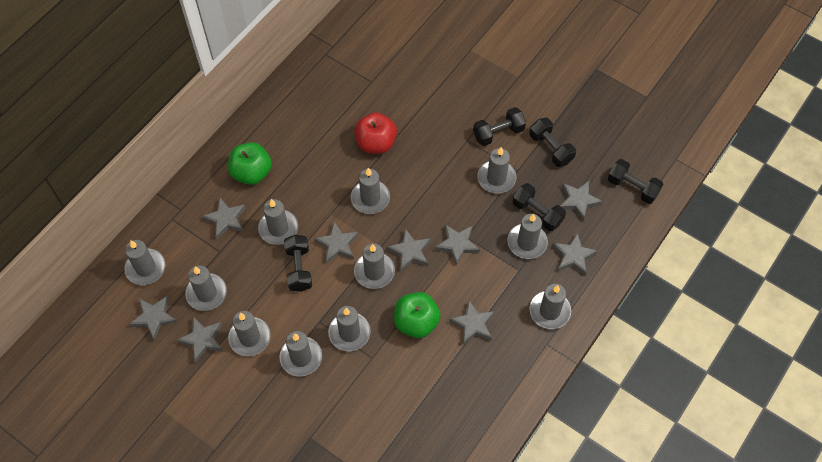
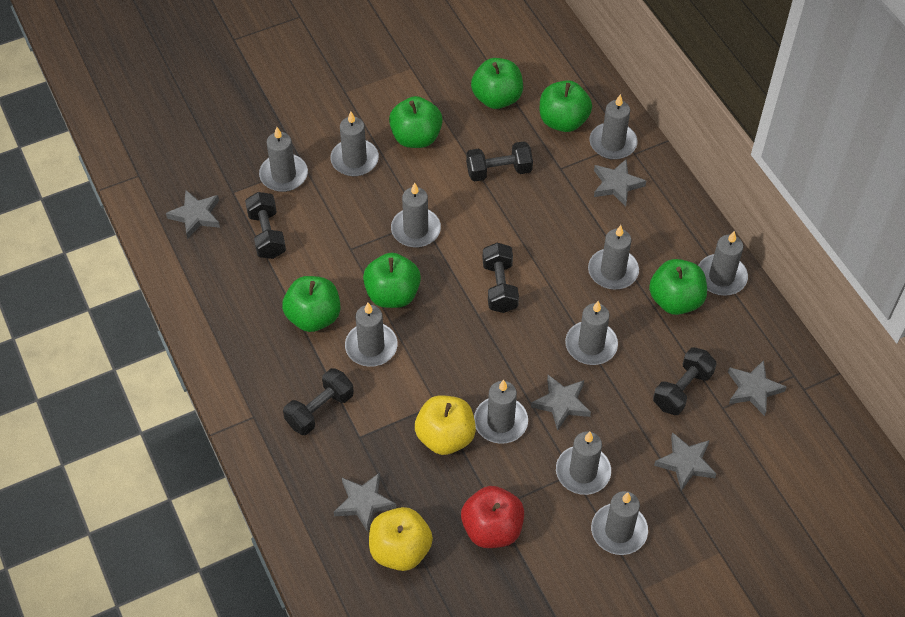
green apple: [228,142,272,185] [394,292,441,338] = 2 -> [282,276,340,332] [363,253,421,308] [389,96,443,148] [471,58,523,109] [540,80,592,132] [649,259,707,315] = 6
grey star: [129,296,178,340] [177,317,223,363] [202,198,246,239] [314,221,359,264] [387,229,431,271] [435,224,480,266] [449,301,495,345] [552,233,598,276] [560,181,603,221] = 9 -> [166,190,220,239] [334,473,396,532] [531,375,591,431] [594,159,646,207] [654,432,716,491] [728,360,787,416] = 6
yellow apple: none = 0 -> [369,507,433,571] [415,395,476,455] = 2

